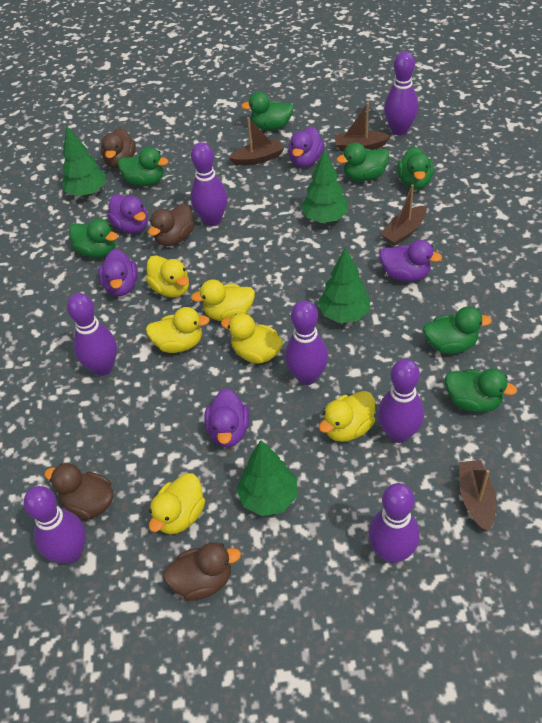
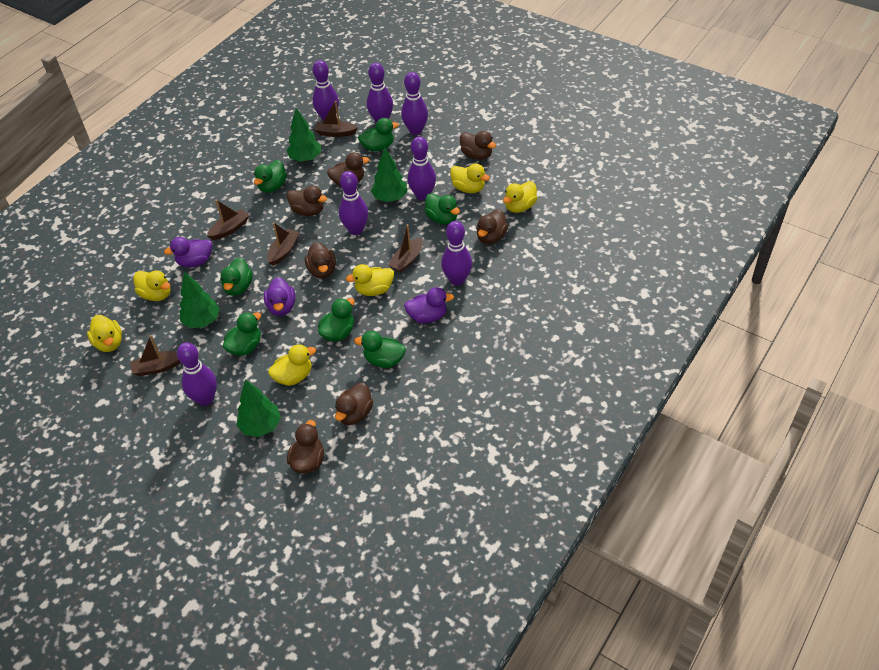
brown boat: [228,117,284,166] [335,103,391,151] [381,184,426,246] [459,460,496,532] = 4 -> [130,335,181,376] [207,200,249,240] [267,222,300,266] [314,101,358,137] [388,224,423,273] = 5
brown duck: [44,463,114,520] [101,128,136,168] [148,204,194,246] [163,542,241,601] = 4 -> [287,186,327,216] [287,420,324,473] [305,242,336,279] [327,152,370,186] [335,383,373,425] [460,131,496,160] [476,209,508,244] = 7
purple duck: [98,249,138,296] [108,194,148,234] [204,389,249,447] [288,126,324,167] [379,240,442,282] = 5 -> [164,237,212,268] [264,277,295,316] [404,287,454,323] = 3

